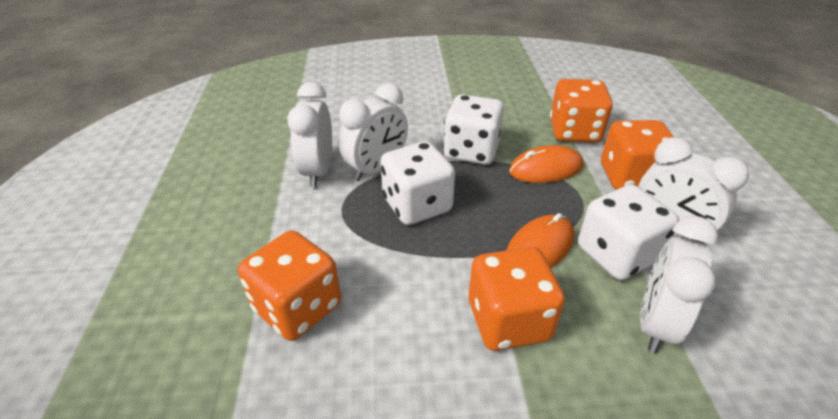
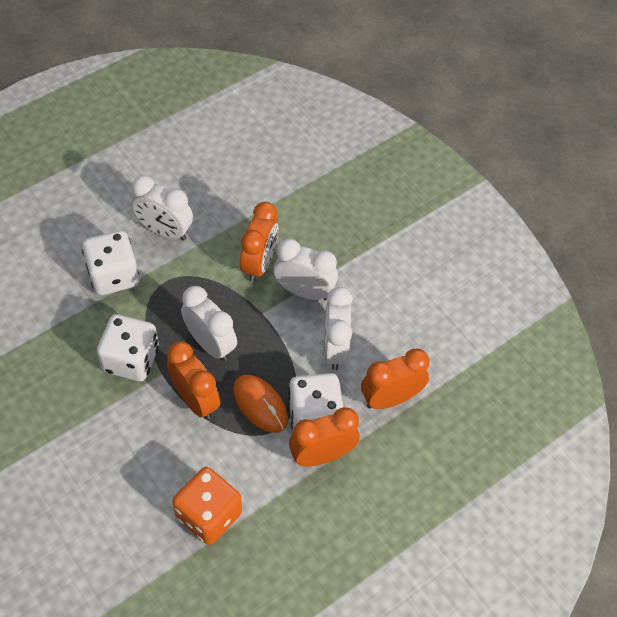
orange clock: none = 0 -> [167,341,220,419] [240,202,279,282] [289,407,360,467] [361,349,429,409] = 4
orange dice: [238,231,341,341] [469,247,565,351] [550,79,613,143] [601,120,673,190] = 4 -> [172,467,242,545] = 1
orange mouse: [507,213,574,268] [509,145,583,183] = 2 -> [233,375,288,433] = 1

